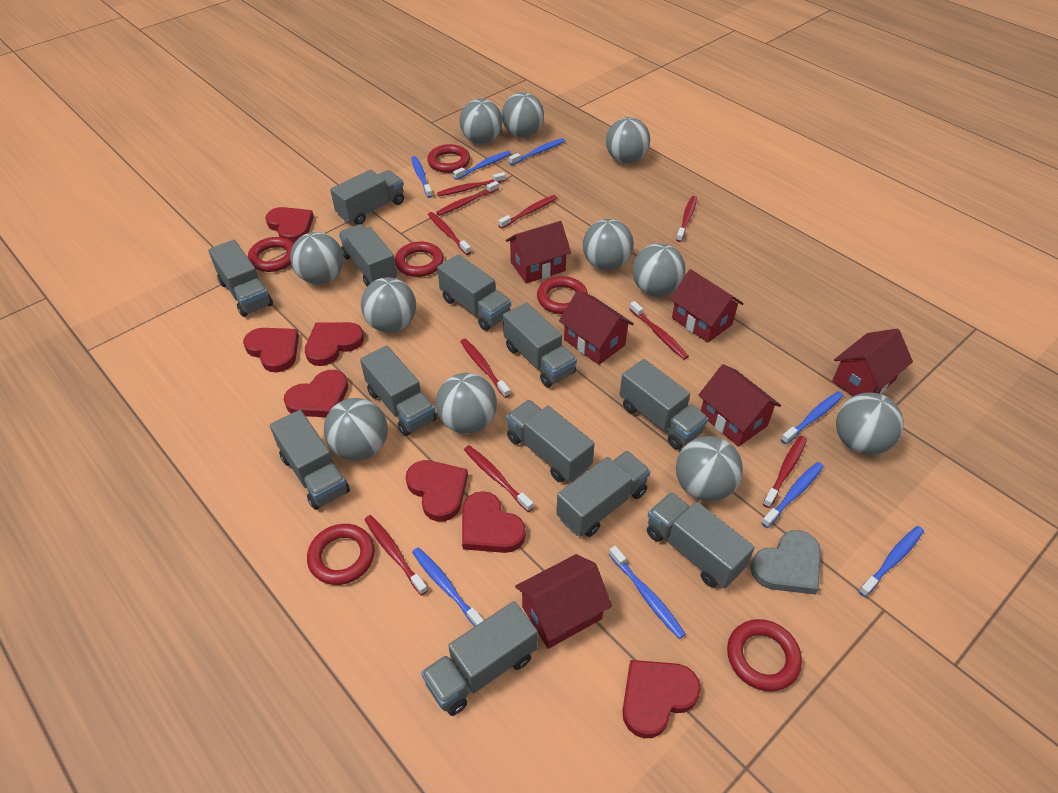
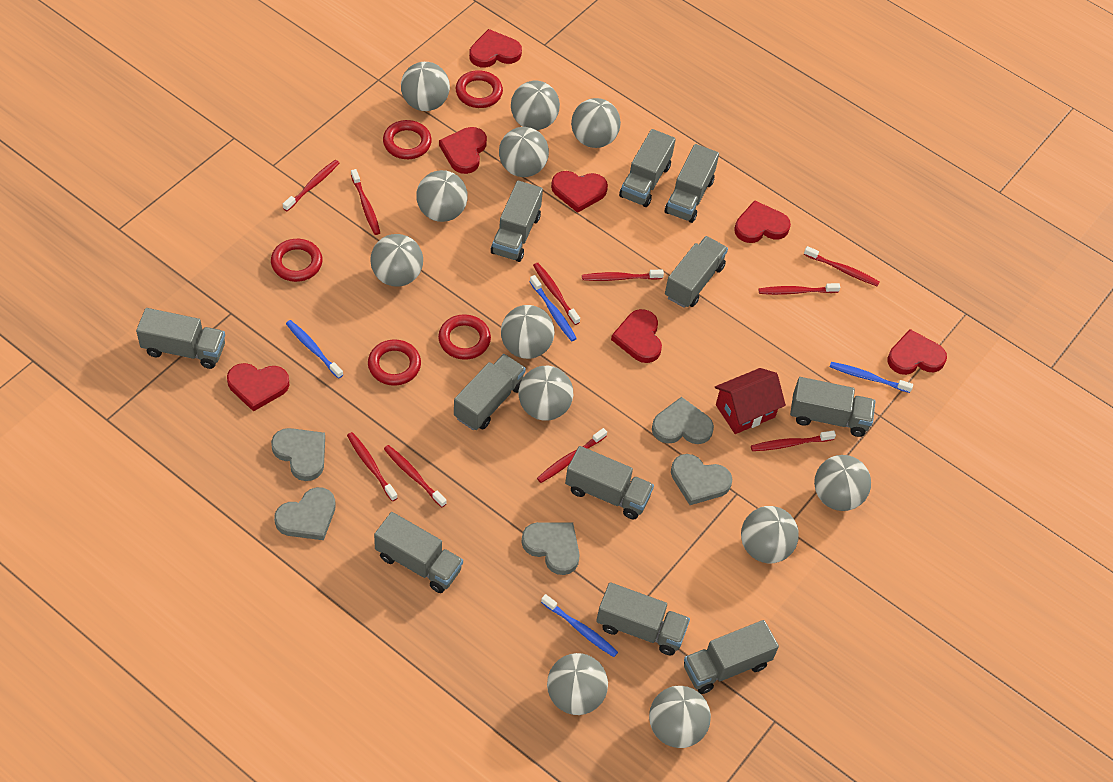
blue toothbrush: [411,156,432,198] [412,547,484,627] [453,151,511,180] [509,138,565,165] [609,546,686,639] [761,462,824,528] [781,391,843,444] [859,526,924,597] = 8 -> [286,320,343,379] [530,275,577,341] [541,594,618,657] [830,362,913,393] = 4
grey ball: [290,232,344,284] [324,398,388,461] [361,277,416,333] [436,373,497,434] [460,99,502,144] [502,92,544,137] [583,219,634,270] [606,117,650,163] [632,243,685,297] [676,436,743,502] [836,392,904,455] = 11 -> [370,234,423,287] [401,62,450,111] [417,170,468,222] [499,127,549,177] [501,305,555,359] [511,81,560,130] [518,366,573,421] [547,653,608,715] [571,98,621,148] [649,686,711,748] [741,506,799,563] [814,455,871,511] = 12
grey heart: [750,530,821,595] = 1 -> [271,428,325,481] [274,487,336,540] [521,522,580,575] [652,397,714,444] [671,454,732,505] = 5
grey truck: [208,240,273,317] [270,410,350,510] [330,169,404,225] [339,224,397,287] [360,346,437,436] [421,601,538,716] [437,254,511,331] [503,302,577,387] [506,400,595,482] [556,451,651,537] [619,359,709,450] [647,492,755,588] = 12 -> [136,308,225,369] [374,512,463,593] [454,354,526,430] [491,181,543,262] [565,446,654,519] [596,582,690,655] [619,129,676,207] [665,144,719,223] [665,236,728,308] [684,620,779,694] [790,377,875,437] = 11
red house: [506,221,571,284] [515,554,612,649] [559,290,634,365] [670,269,744,343] [698,364,781,447] [832,329,913,396] = 6 -> [715,368,786,434] = 1
red ring: [248,237,294,272] [307,524,375,585] [395,242,444,277] [427,144,470,173] [537,276,588,314] [727,619,802,691] = 6 -> [271,239,322,282] [368,339,421,386] [383,120,432,159] [438,314,491,360] [456,70,503,108] = 5

